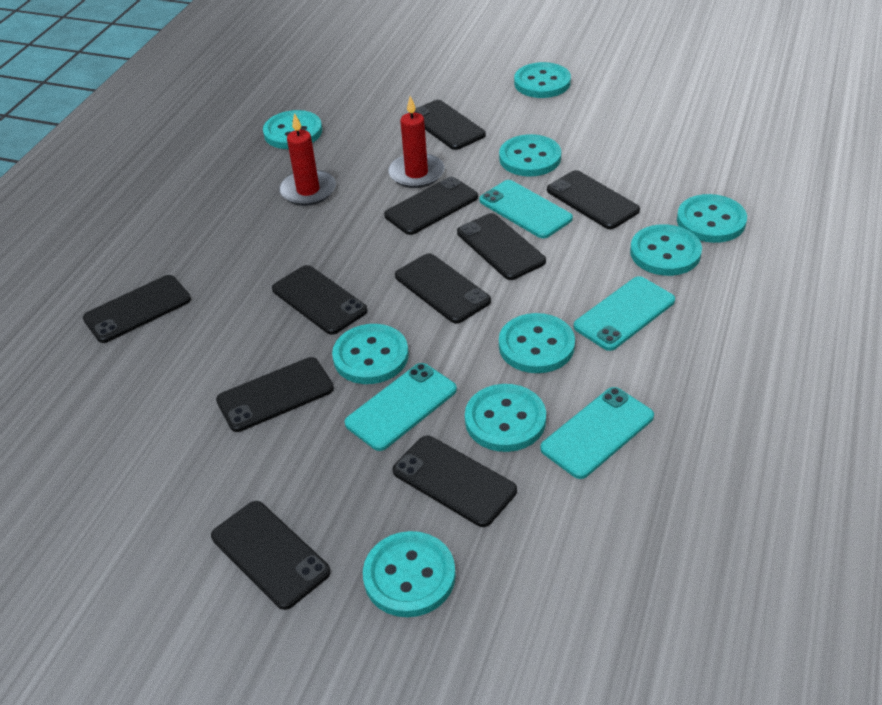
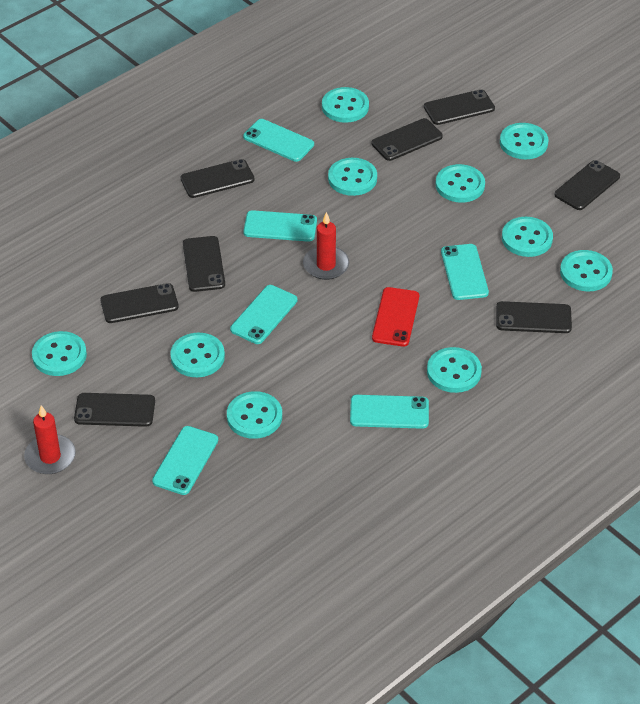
black phone: [83,275,191,343] [211,501,331,610] [216,357,334,432] [272,265,368,335] [384,177,478,235] [393,436,517,527] [395,253,491,323] [415,100,486,150] [457,213,546,280] [547,170,640,229] = 10 -> [74,393,155,427] [101,283,179,323] [181,159,255,198] [183,236,225,292] [372,118,443,161] [424,89,495,125] [496,301,572,333] [555,160,620,210] = 8
red phone: none = 0 -> [372,287,419,347] = 1
turquoise button: [263,110,322,149] [332,324,409,384] [363,531,456,617] [465,384,546,452] [499,134,561,176] [499,313,575,373] [514,62,571,98] [630,224,702,276] [677,194,747,243] = 9 -> [32,331,87,376] [170,333,225,377] [227,391,282,439] [322,87,369,123] [328,158,377,196] [427,347,482,393] [435,164,485,202] [500,123,548,159] [502,217,553,257] [560,250,613,292] = 10
turquoise phone: [345,363,457,451] [479,180,573,239] [540,387,654,479] [574,276,675,351] = 4 -> [152,426,218,495] [230,285,297,344] [243,119,314,162] [243,210,317,242] [350,395,429,429] [441,244,489,300] = 6

